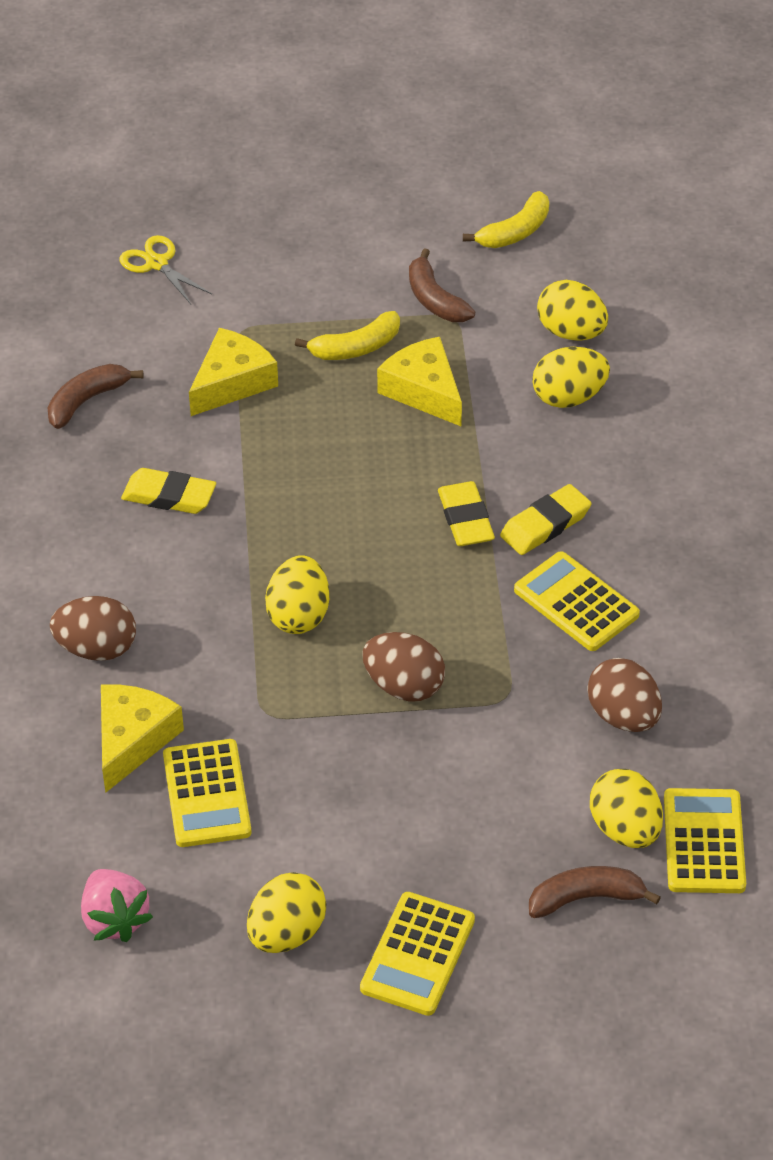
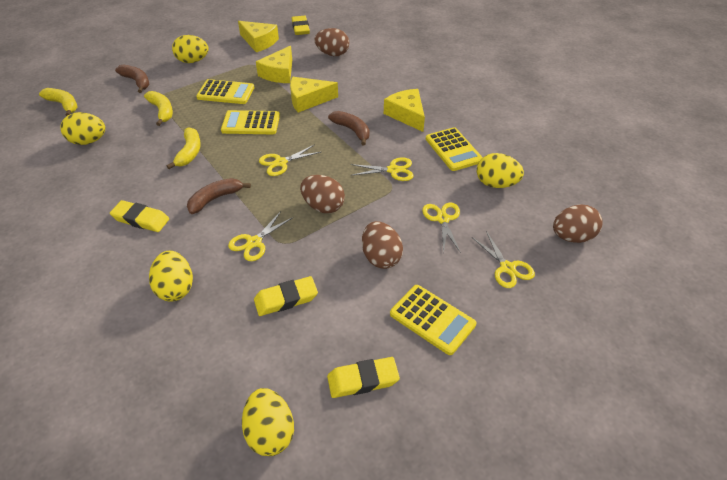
brown egg: [50,596,136,661] [362,632,445,702] [587,658,662,732] = 3 -> [300,175,345,213] [314,28,349,56] [362,221,403,269] [553,205,603,243] = 4
pink strawberry: [81,869,153,942] = 1 -> none = 0
yellow banana: [295,311,400,360] [463,191,549,248] = 2 -> [39,88,78,116] [144,91,173,126] [167,127,201,169] = 3
yellow cheese: [101,684,184,792] [189,328,278,416] [377,337,462,426] = 3 -> [238,21,279,52] [256,46,292,83] [290,77,338,113] [384,89,425,132] = 4
yellow eraser: [121,468,216,514] [438,481,495,546] [500,484,591,555] = 3 -> [110,200,169,232] [254,276,318,316] [292,16,310,35] [327,357,400,398] = 4
yellow scissors: [120,235,212,304] = 1 -> [228,211,293,261] [259,145,321,176] [351,157,414,181] [422,203,461,253] [472,231,535,288] = 5

